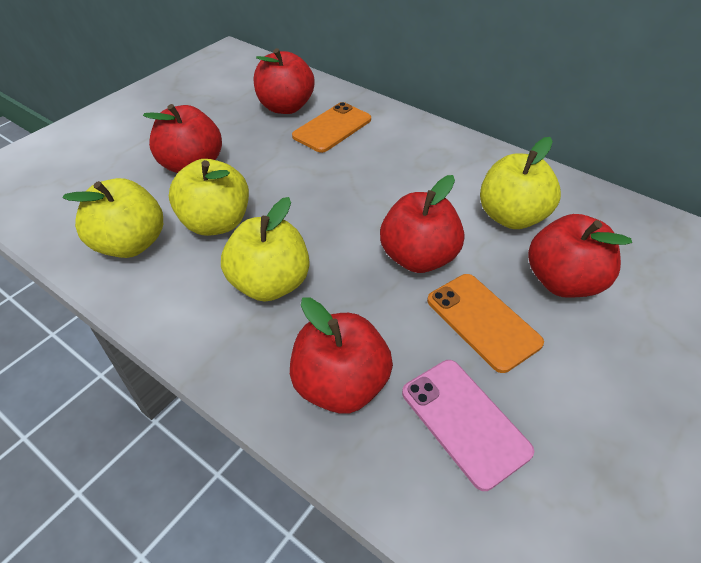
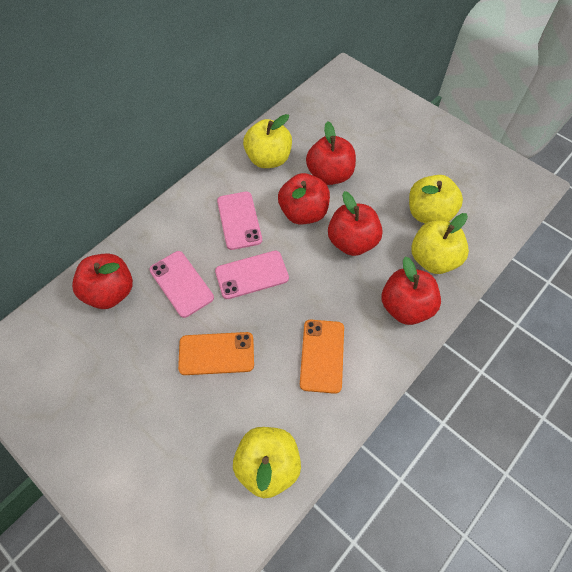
pink phone: [402,360,534,491] = 1 -> [150,251,214,318] [215,251,289,299] [217,192,262,250] = 3

